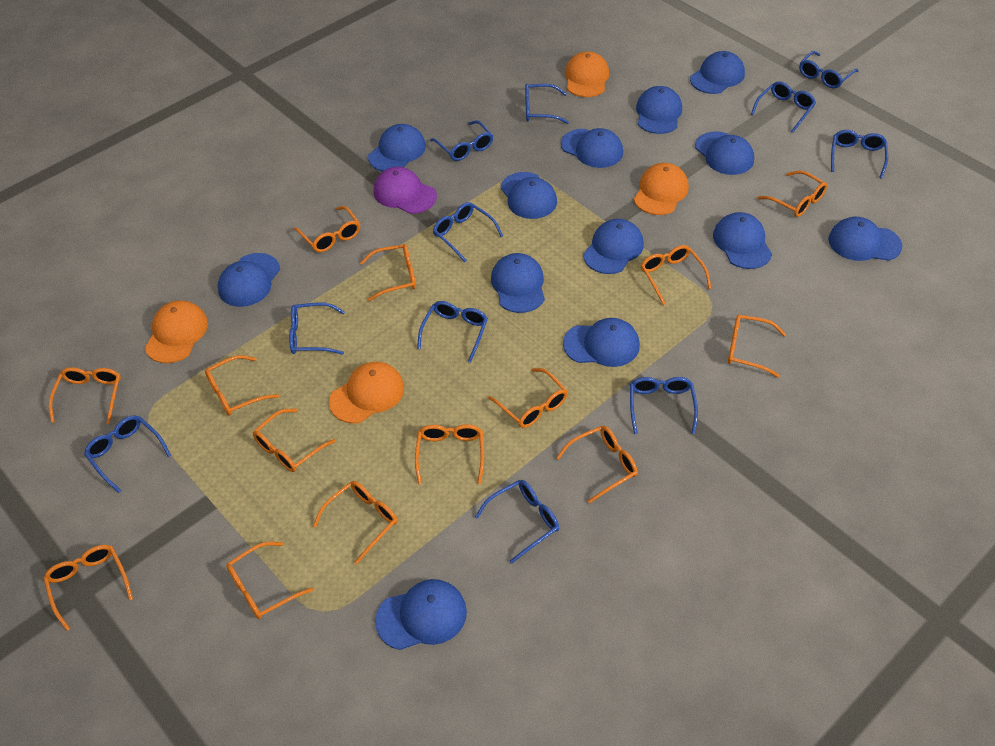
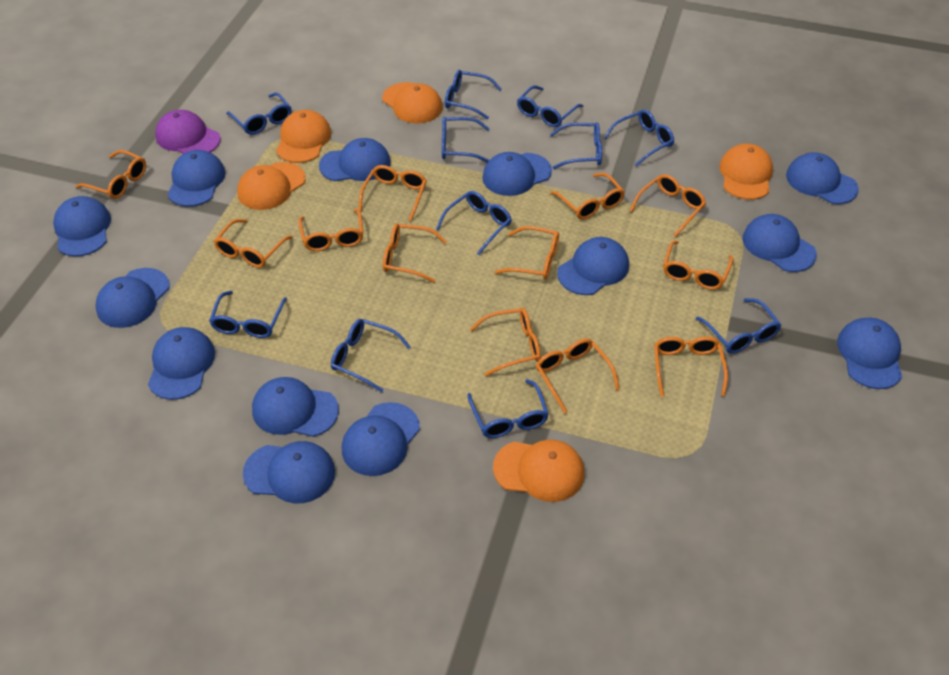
orange cap: [145,300,208,363] [329,362,404,424] [565,51,609,97] [634,163,689,215] = 4 -> [237,162,306,210] [276,110,331,163] [382,82,443,124] [493,440,584,502] [719,144,773,200] = 5
orange glasses: [43,545,133,631] [49,367,121,424] [205,355,279,416] [226,542,314,619] [253,409,336,472] [294,206,360,252] [313,481,398,564] [360,244,416,301] [415,424,484,484] [488,368,568,428] [556,426,638,504] [641,245,711,305] [728,315,786,378] [758,171,827,217] = 14 -> [75,150,146,199] [214,219,293,268] [298,209,364,251] [359,165,427,221] [383,224,447,283] [470,308,541,376] [495,226,559,280] [536,338,620,414] [551,173,625,219] [630,174,706,237] [654,336,728,397] [663,241,734,290] = 12

